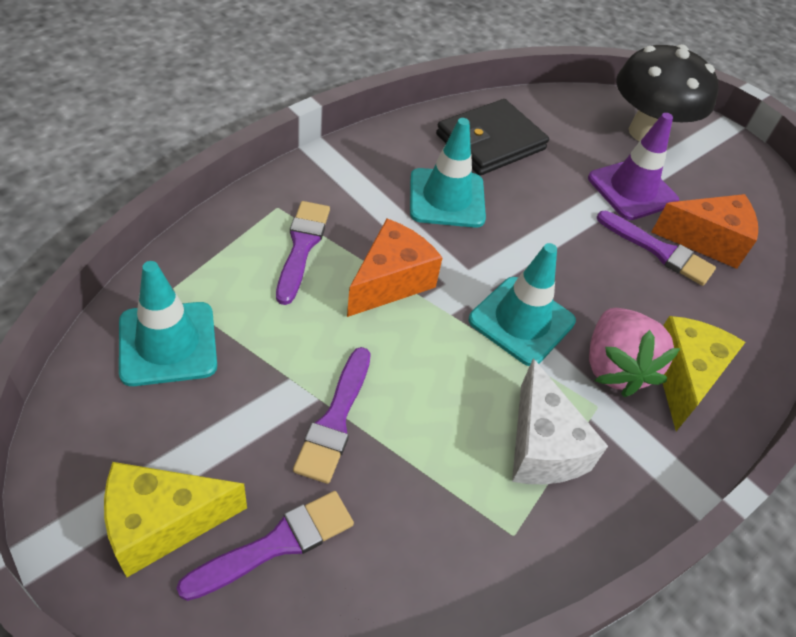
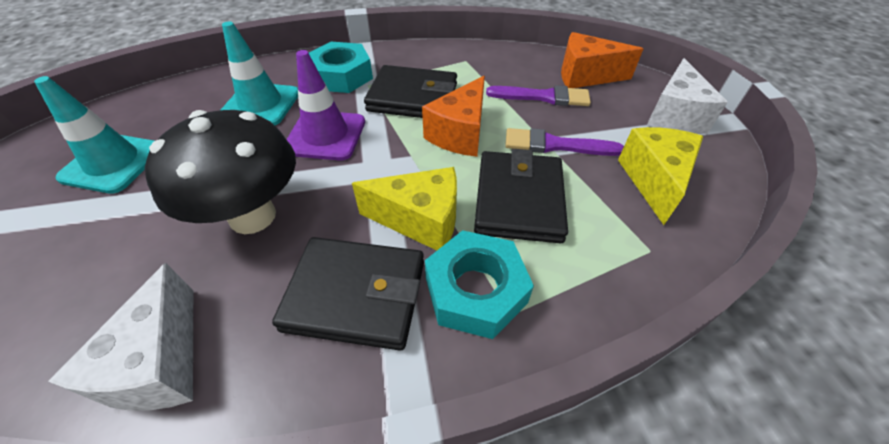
black wallet: [436,99,549,176] = 1 -> [272,237,424,350] [364,65,457,118] [474,149,568,243] = 3
pink strawberry: [589,308,680,397] = 1 -> none = 0
purple brush: [176,491,354,601] [276,201,330,305] [293,347,371,484] [597,211,716,286] = 4 -> [486,85,591,106] [505,128,624,156] = 2
turquoise nut: none = 0 -> [309,42,373,93] [425,230,534,339] = 2
turquoise traffic cone: [119,261,217,386] [410,118,486,228] [469,243,576,366] = 3 -> [34,76,154,194] [221,21,298,126] = 2
white cheese: [512,358,608,484] = 1 -> [48,263,193,411] [647,58,728,134] = 2

